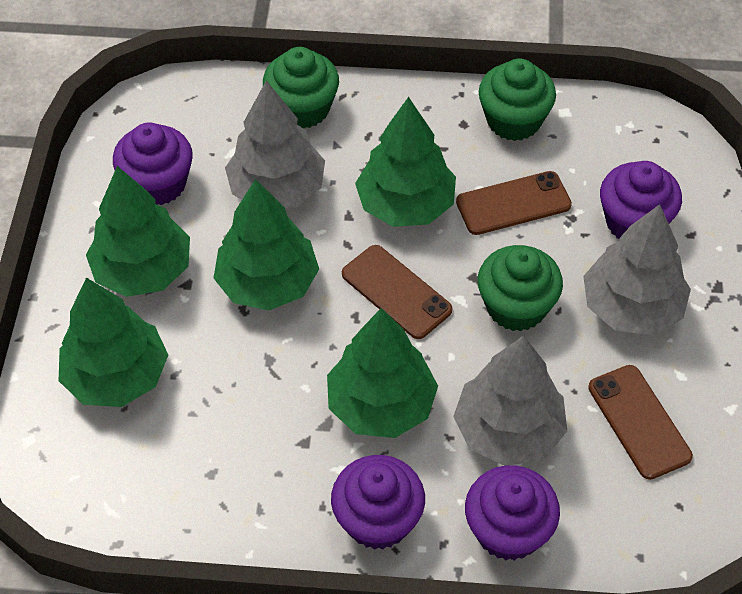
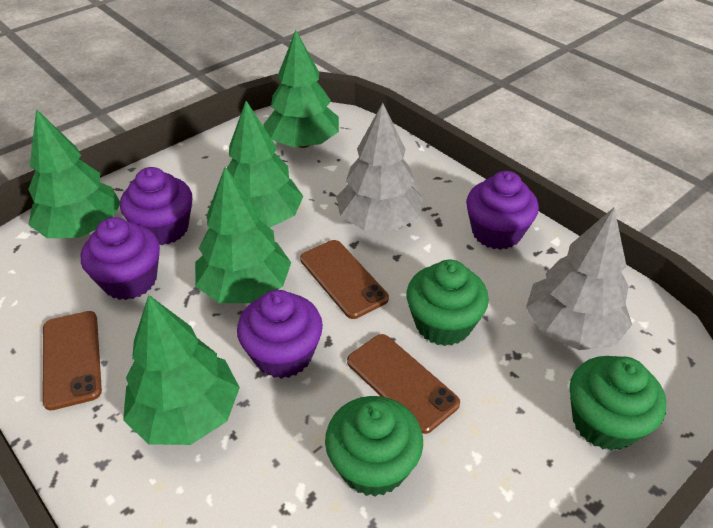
grey tree: [225,80,325,208] [453,335,567,466] [583,204,691,335] = 3 -> [336,103,423,231] [526,208,632,350] = 2

